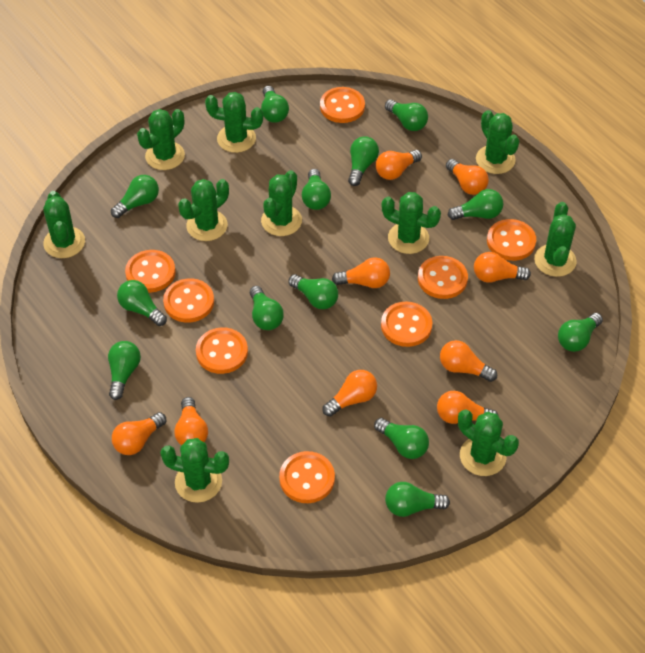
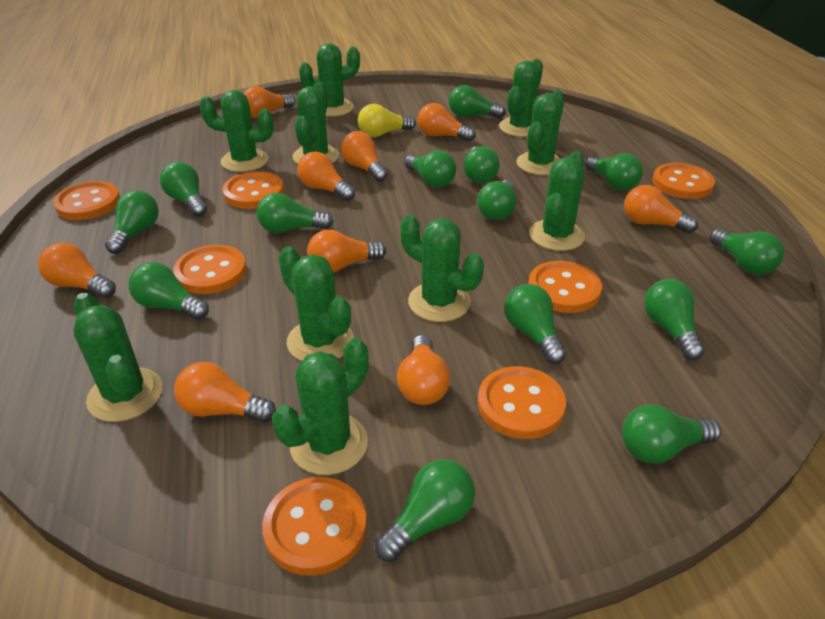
green light bulb: [108,341,141,400] [111,175,159,218] [117,280,167,326] [250,286,284,330] [261,86,289,123] [288,274,338,309] [302,169,331,210] [348,136,379,186] [374,418,429,459] [385,99,428,131] [385,482,450,517] [448,189,503,220] [558,313,603,352] = 13 -> [105,190,159,254] [128,262,209,320] [160,162,207,217] [257,193,334,233] [375,459,475,562] [404,150,456,188] [449,85,506,119] [463,146,500,183] [477,180,516,220] [504,284,566,364] [585,153,643,191] [622,404,721,464] [644,279,705,360] [709,228,784,275] = 14
orange button: [125,250,176,293] [163,278,214,323] [196,327,248,374] [279,451,335,503] [320,87,365,123] [381,302,432,347] [418,256,468,299] [487,219,536,261] = 8 -> [53,181,120,220] [173,245,247,294] [222,171,284,209] [262,477,367,576] [478,366,566,439] [528,261,602,313] [652,163,715,199] = 7
yellow light bulb: none = 0 -> [358,104,416,137] = 1

